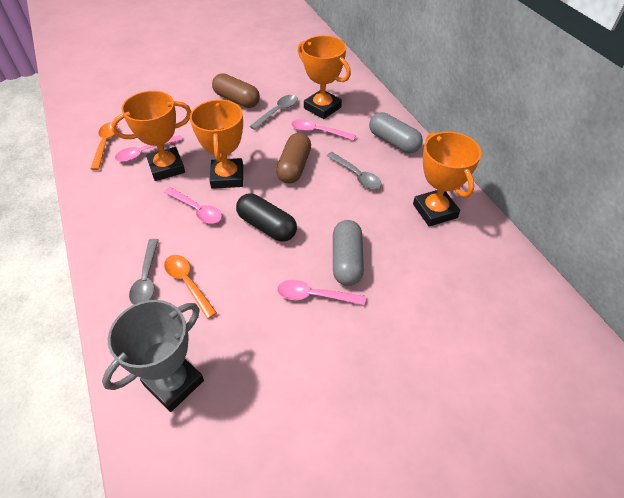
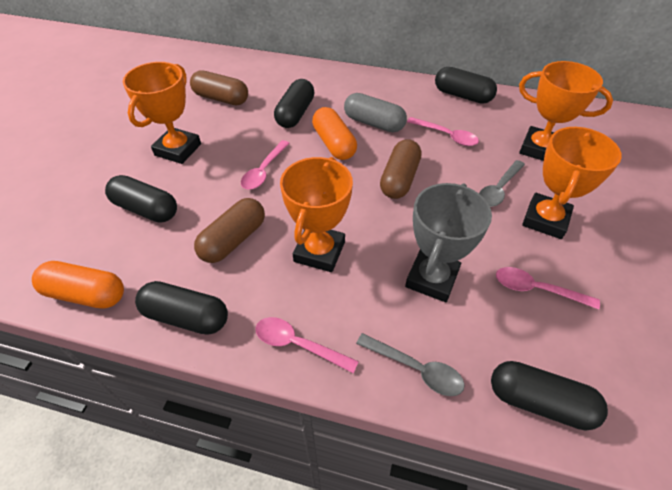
black capsule: [236,193,297,242] = 1 -> [105,175,177,222] [135,281,228,335] [274,79,315,128] [435,67,497,104] [491,361,608,431] = 5
brown capsule: [212,73,260,108] [276,133,311,184] = 2 -> [190,70,248,105] [194,198,265,263] [380,139,422,199] = 3
grey capsule: [333,220,364,286] [369,112,423,153] = 2 -> [344,93,407,132] = 1
grey spoon: [129,239,159,305] [250,95,298,130] [326,152,382,190] = 3 -> [356,333,465,396] [479,160,525,207] = 2
orange capsule: none = 0 -> [32,261,124,309] [312,107,357,160] = 2
orange spoon: [91,122,118,170] [164,255,217,319] = 2 -> none = 0

